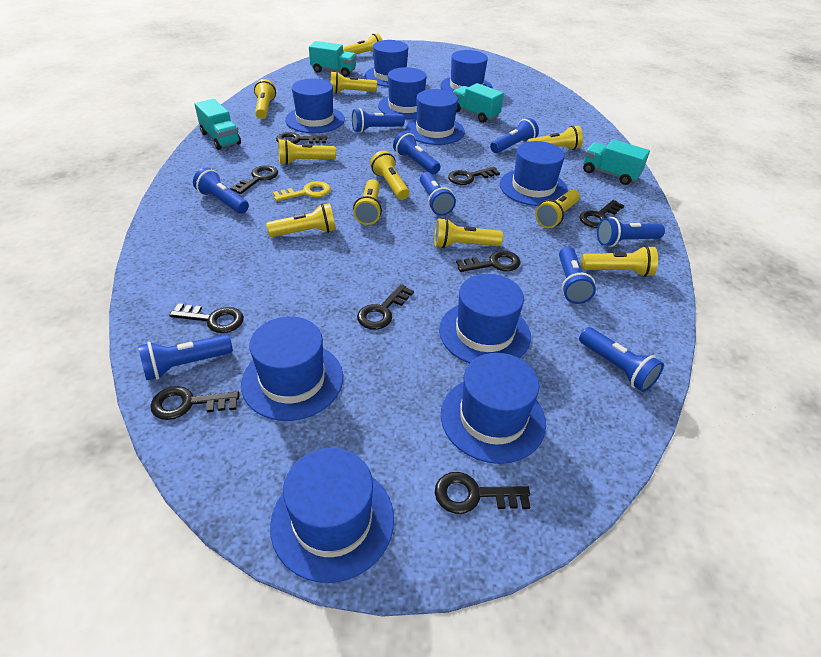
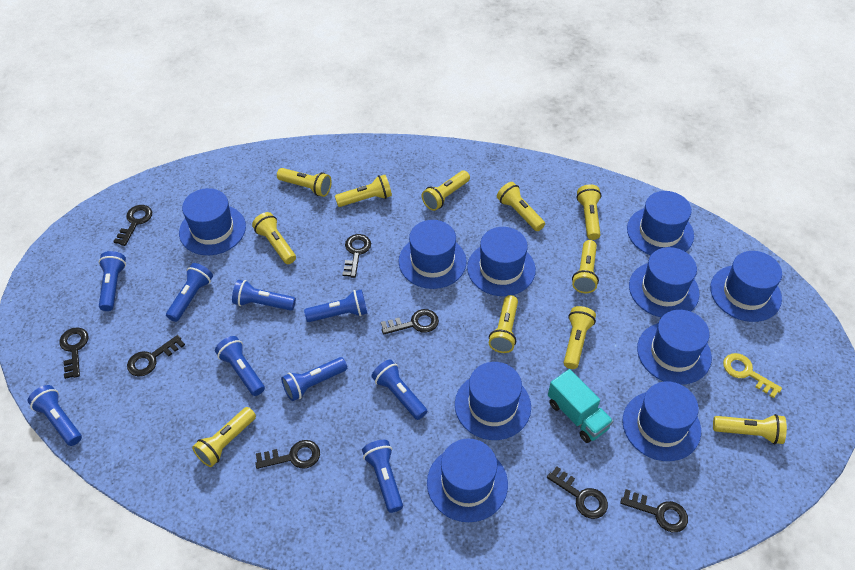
black key: [150,386,240,420] [169,303,244,333] [230,165,278,194] [276,132,327,144] [357,284,414,330] [435,472,530,514] [448,167,500,185] [456,251,521,272] [579,200,625,228] = 9 -> [59,327,89,379] [113,205,152,246] [127,335,185,376] [255,440,320,469] [342,234,371,278] [381,309,439,335] [547,466,608,519] [620,489,688,532] = 8
turquoise truck: [195,99,241,150] [309,41,357,77] [452,83,504,123] [583,139,650,185] = 4 -> [548,369,613,443] = 1

